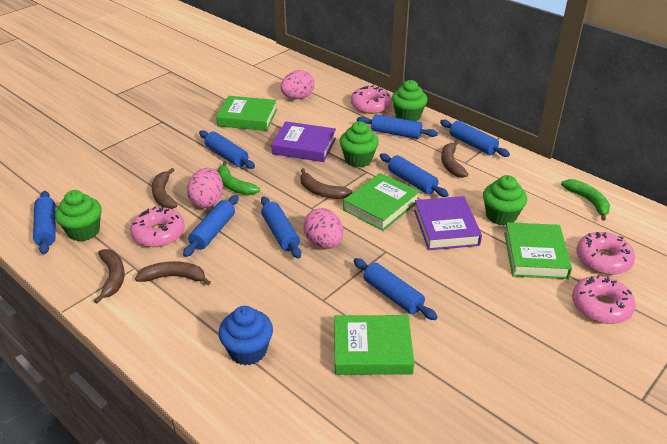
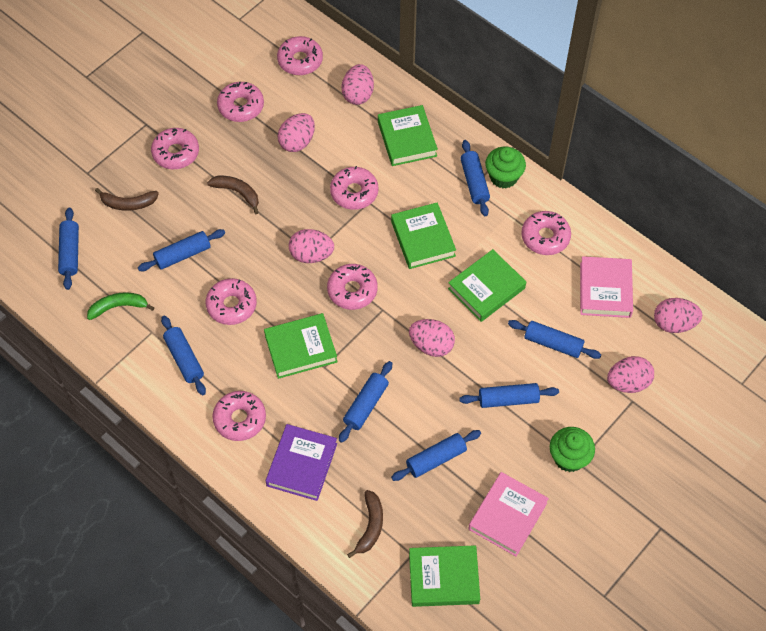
blue cupcake: [218,306,273,365] = 1 -> none = 0
brown banana: [94,249,125,304] [135,261,211,285] [152,168,177,209] [300,168,352,199] [441,140,468,178] = 5 -> [95,188,159,211] [207,176,259,214] [347,490,383,558] = 3
green banana: [217,161,260,195] [561,179,610,221] = 2 -> [87,293,155,320] = 1
green book: [216,96,277,131] [334,315,414,375] [343,173,420,231] [504,222,572,279] = 4 -> [264,313,338,379] [378,105,438,166] [391,202,456,269] [409,545,480,607] [448,249,526,322] = 5
green cupcake: [55,190,102,241] [340,121,379,167] [392,80,428,121] [483,175,527,225] = 4 -> [485,147,526,189] [550,427,595,472] = 2
pink book: none = 0 -> [468,472,549,556] [580,256,633,318] = 2
pink donut: [130,206,185,247] [351,85,392,114] [572,275,636,324] [576,232,635,275] = 4 -> [151,128,199,169] [206,278,257,325] [212,391,266,441] [217,82,264,122] [277,36,323,75] [327,264,378,310] [330,166,379,210] [521,211,571,255] = 8
pink egg: [187,168,223,208] [280,70,314,99] [303,208,343,249] = 3 -> [278,113,315,152] [289,229,334,263] [341,64,374,105] [409,319,455,357] [607,356,654,393] [654,298,702,333] = 6
purple book: [271,121,336,162] [414,196,482,250] = 2 -> [266,424,337,501] = 1

